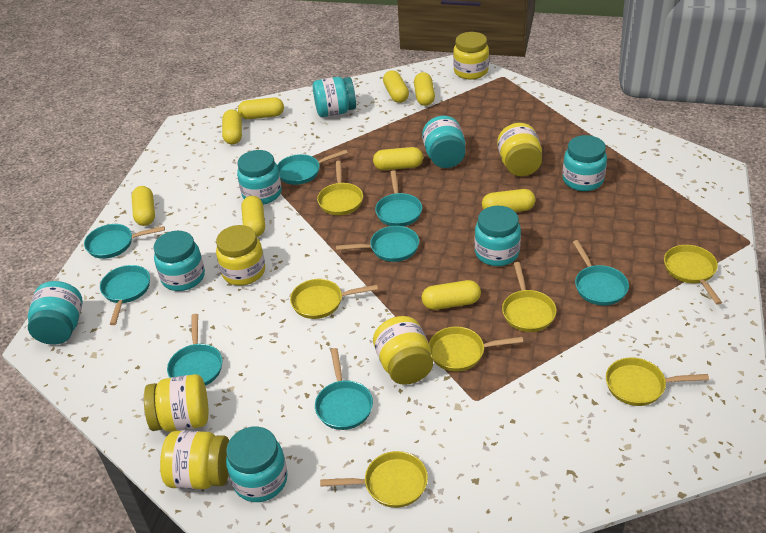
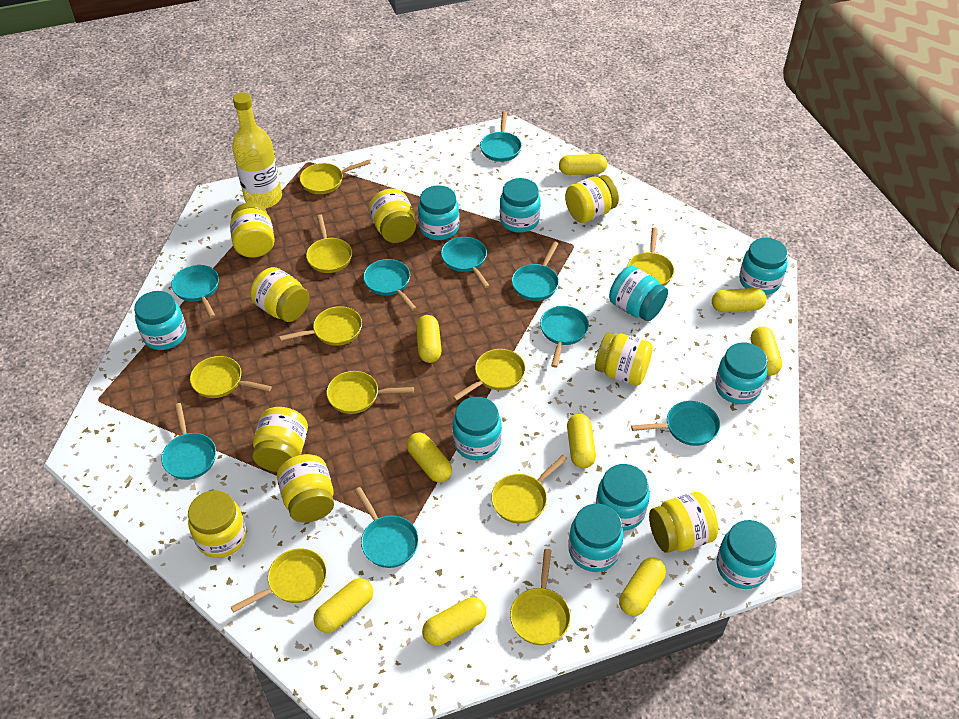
turquoise jar: [28,281,83,345] [153,231,205,291] [226,427,288,502] [237,150,282,205] [313,77,356,117] [422,116,465,168] [475,206,521,266] [562,135,607,191] = 8 -> [134,291,187,350] [418,185,459,240] [452,397,502,461] [500,178,541,233] [568,504,624,572] [596,464,650,531] [609,266,668,321] [715,343,768,404] [717,520,777,589] [739,238,788,295] = 10
turquoise pan: [84,224,165,259] [100,265,150,325] [167,314,222,386] [277,150,348,185] [315,348,373,430] [336,226,419,262] [375,171,422,226] [573,240,629,306] = 8 -> [161,403,216,480] [171,265,219,318] [354,487,419,568] [363,259,416,311] [441,237,490,288] [480,111,522,162] [512,241,559,301] [540,306,589,368] [631,401,720,446] = 9
yellow bottle: none = 0 -> [232,92,282,208] = 1
yellow jar: [144,374,208,432] [160,431,229,489] [216,225,265,285] [373,316,433,385] [453,32,489,80] [497,123,542,176] = 6 -> [188,490,247,558] [230,203,275,258] [250,267,309,322] [252,407,308,472] [277,454,334,523] [369,189,416,243] [565,175,619,223] [595,332,653,386] [649,492,718,553] = 9
yellow pan: [290,279,378,319] [317,161,363,215] [320,451,428,508] [429,327,523,371] [502,262,556,332] [606,357,709,406] [664,245,722,305] = 7 -> [190,356,272,398] [231,549,327,613] [279,306,362,346] [300,160,370,194] [306,214,352,273] [326,371,414,414] [453,349,526,401] [491,455,568,524] [510,549,571,645] [627,228,674,286] = 10

